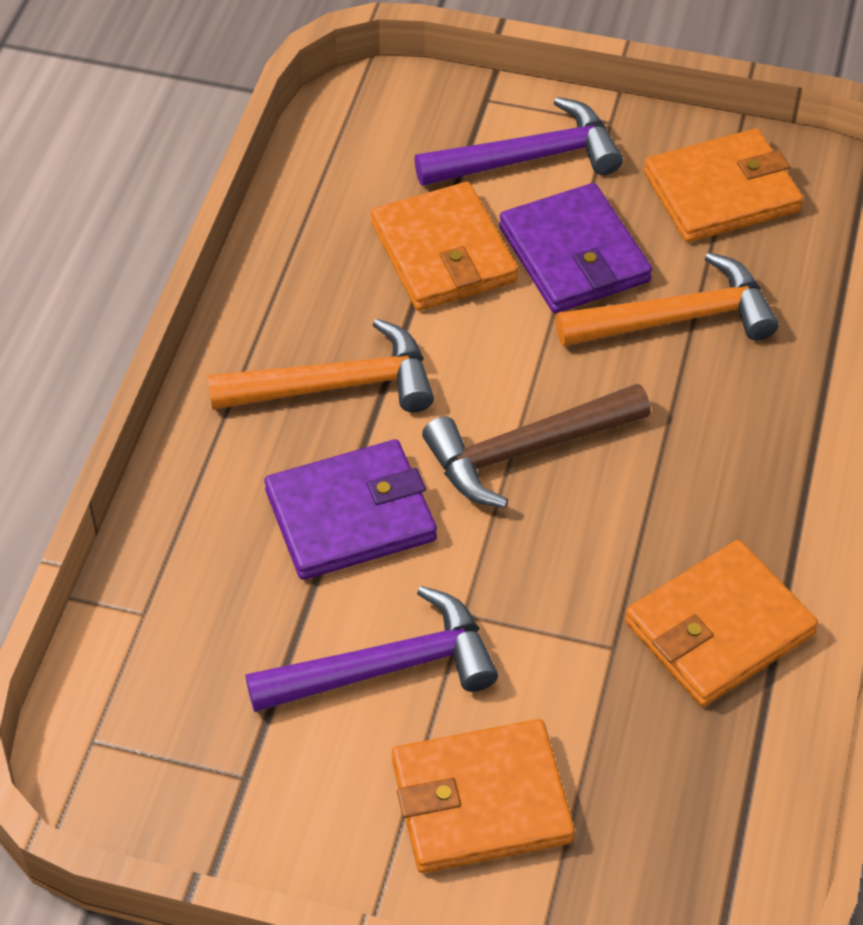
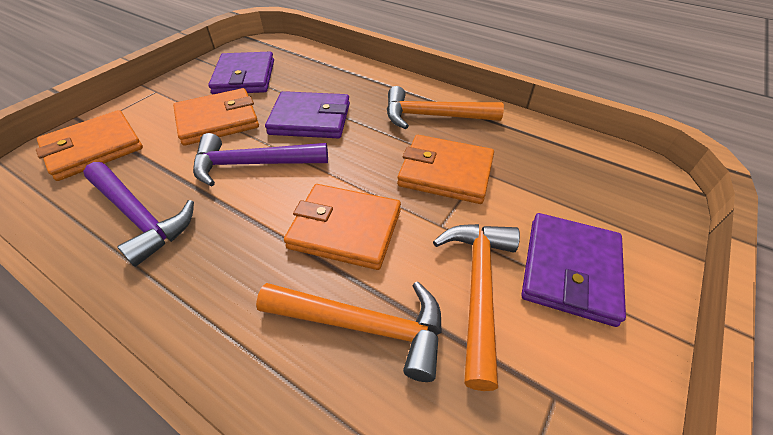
brown hammer: [422,383,651,508] = 1 -> none = 0
orange hammer: [208,319,434,412] [556,252,779,347] = 2 -> [256,281,442,382] [387,86,504,129] [433,224,520,391] = 3
purple wallet: [264,439,437,580] [499,183,652,313] = 2 -> [208,52,274,94] [265,91,350,138] [521,213,626,327] = 3

